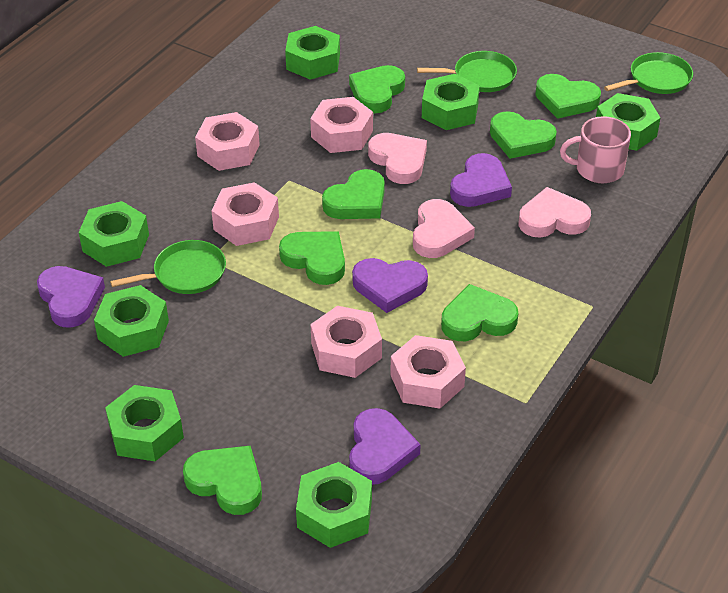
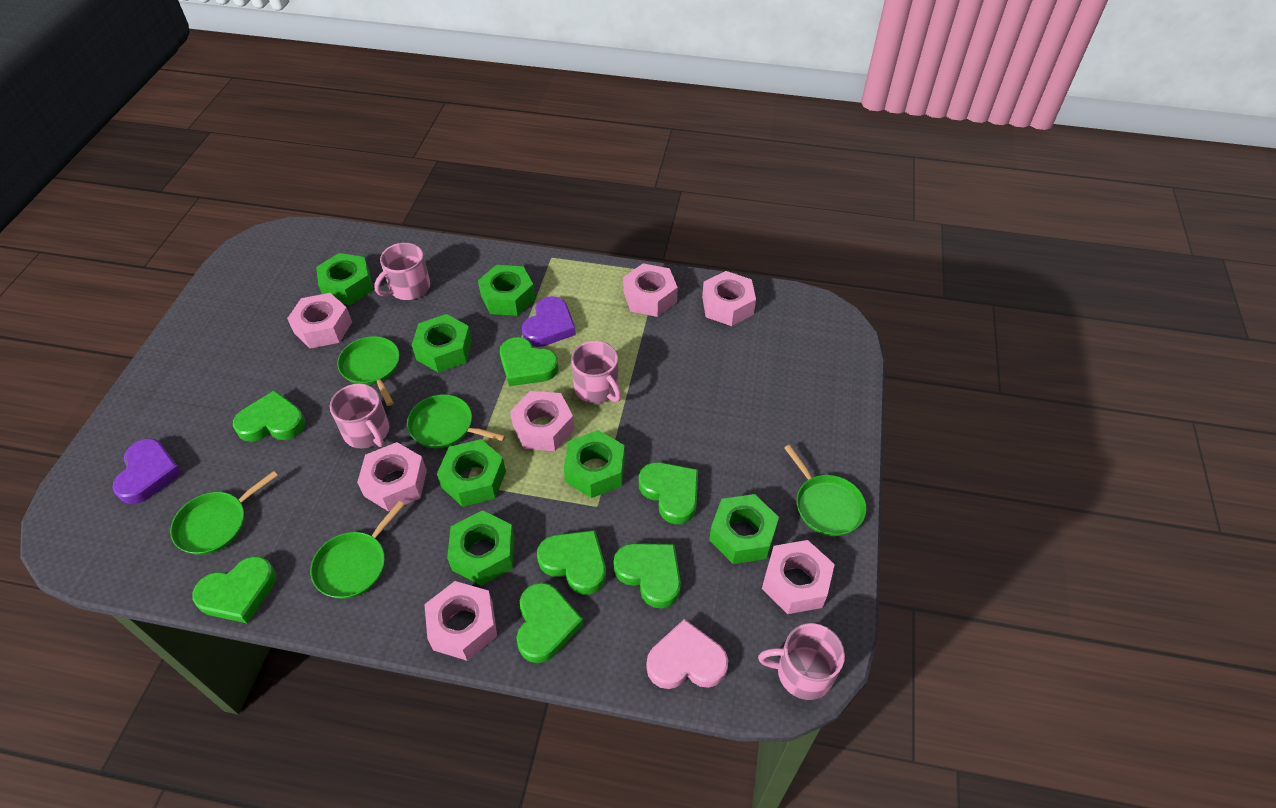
green pan: [110,240,226,294] [417,51,517,92] [604,52,693,94] = 3 -> [170,471,278,555] [310,501,405,599] [337,336,399,406] [407,394,506,448] [784,445,866,536] = 5
pink heart: [368,133,427,184] [413,199,475,258] [519,187,591,238] = 3 -> [646,619,728,689] = 1
pink mug: [560,116,631,183] = 1 -> [330,384,389,448] [374,243,430,300] [571,341,621,403] [758,623,845,700] = 4
pink nut: [195,112,260,171] [211,182,279,246] [310,97,373,153] [310,306,382,378] [390,335,466,409] = 5 -> [287,293,352,349] [357,442,427,512] [424,581,497,661] [510,391,574,451] [623,263,678,317] [702,271,756,326] [762,540,835,614] = 7
purple heart: [37,266,105,328] [349,408,421,485] [352,258,428,313] [450,153,512,207] = 4 -> [113,438,182,504] [522,296,576,347] = 2

